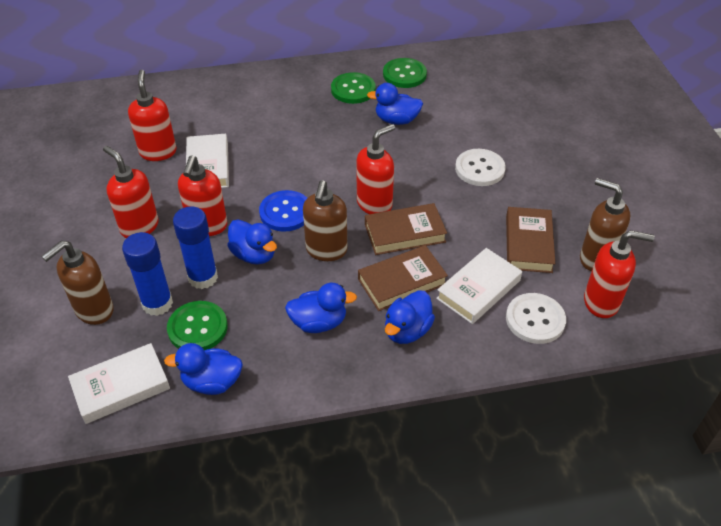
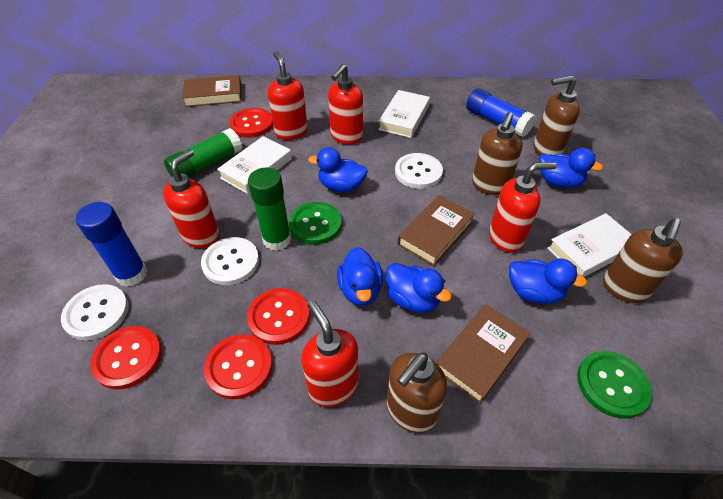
blue button: [259,190,307,232] = 1 -> none = 0
brown soap dispenser: [41,240,114,325] [303,180,347,261] [580,178,630,271] = 3 -> [387,352,447,433] [472,112,523,195] [533,75,580,156] [603,218,683,303] = 4
green button: [167,301,228,350] [331,72,376,104] [383,58,427,88] = 3 -> [289,202,342,245] [577,351,652,419] = 2
green glue stick: none = 0 -> [164,128,242,178] [248,167,292,251] = 2
red button: none = 0 -> [90,326,162,389] [204,334,272,399] [229,108,273,138] [247,288,310,345] = 4
white button: [455,149,506,186] [506,293,566,344] = 2 -> [61,284,129,340] [201,237,259,285] [395,153,443,189] = 3

